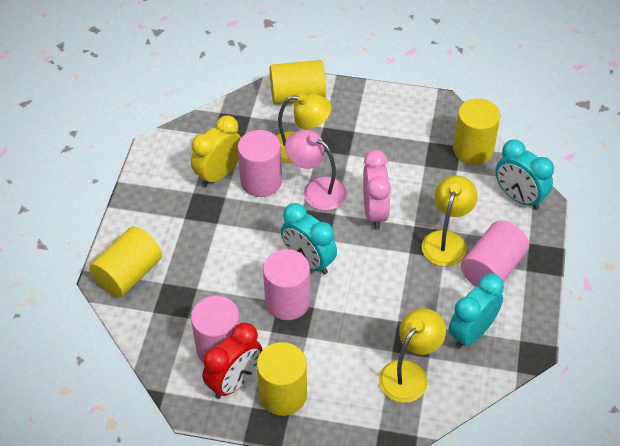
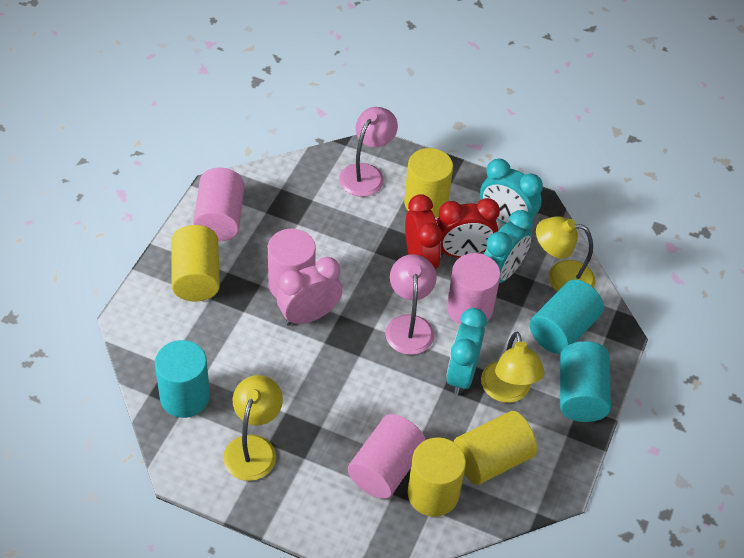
pink lamp: [285,130,347,210] = 1 -> [339,107,398,197] [385,254,437,355] = 2
red clock: [202,322,262,399] = 1 -> [405,194,442,269] [437,198,500,258] = 2
turquoise cylinder: none = 0 -> [155,340,210,418] [529,279,604,354] [560,341,611,422] = 3
yellow clock: [191,115,241,187] = 1 -> none = 0

